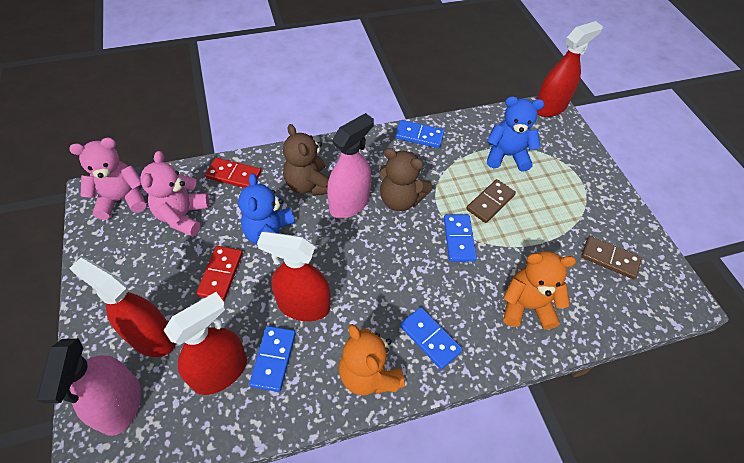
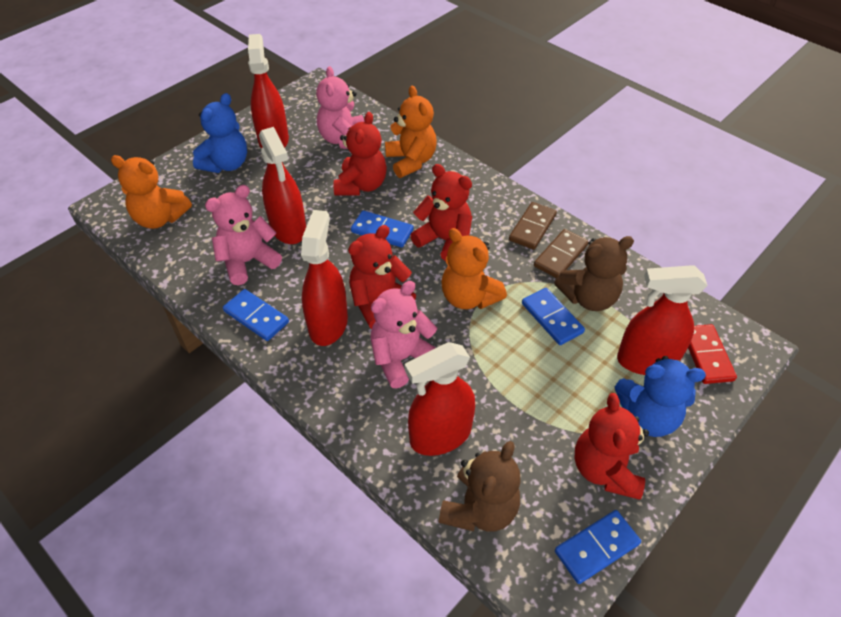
orange teddy bear: [339,324,405,395] [503,251,576,330] = 2 -> [111,155,192,229] [385,86,437,178] [442,228,507,309] = 3
pink spray bottle: [37,338,141,436] [327,113,374,219] = 2 -> none = 0
pink teddy bear: [69,138,147,220] [140,151,209,237] = 2 -> [205,185,282,285] [316,66,364,149] [371,281,437,388] = 3
red domino: [196,246,243,301] [205,158,261,188] = 2 -> [688,324,737,384] = 1
red spray bottle: [69,257,176,357] [164,292,247,395] [257,232,330,321] [536,21,603,117] = 4 -> [248,34,289,149] [259,127,306,244] [301,210,348,346] [405,342,475,456] [617,265,708,375] = 5
red teddy bear: none = 0 -> [334,112,387,196] [348,225,416,329] [410,164,472,261] [575,393,649,500] = 4

